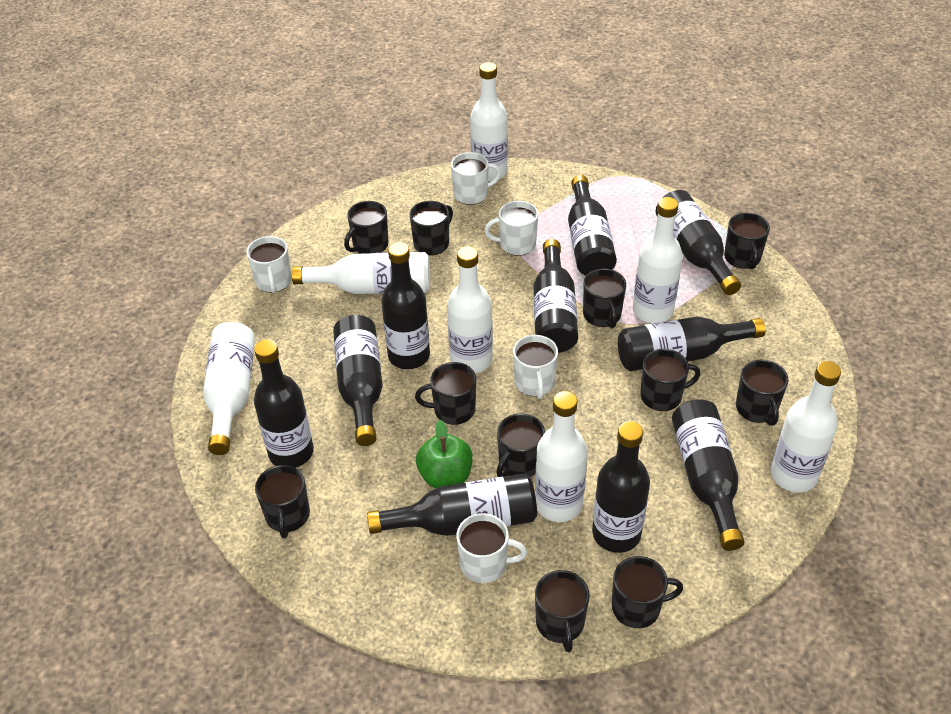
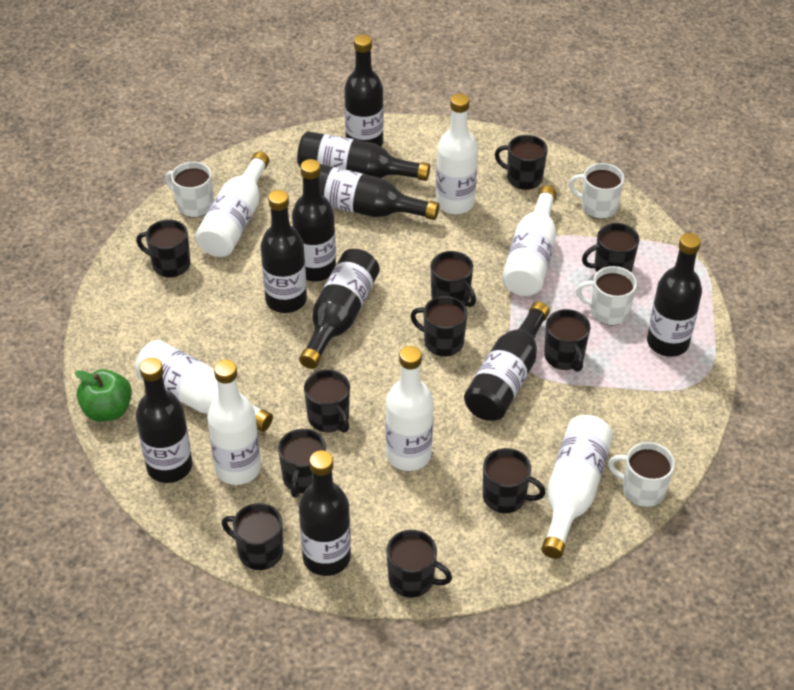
white mug: [246,236,292,293] [451,152,501,205] [456,513,527,583] [484,201,538,256] [513,335,558,399] = 5 -> [165,162,213,218] [569,163,624,219] [576,266,637,326] [608,442,675,507] = 4

